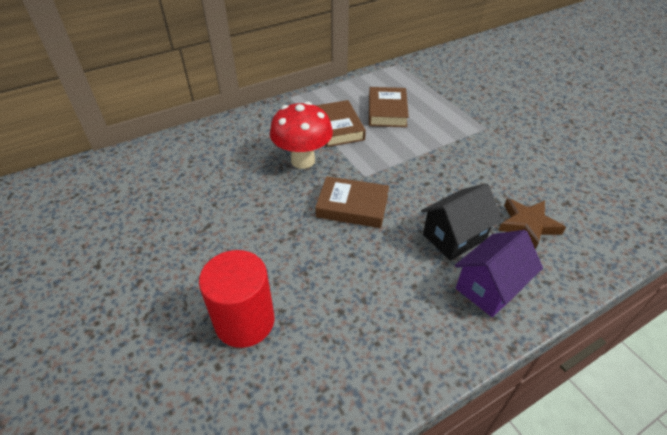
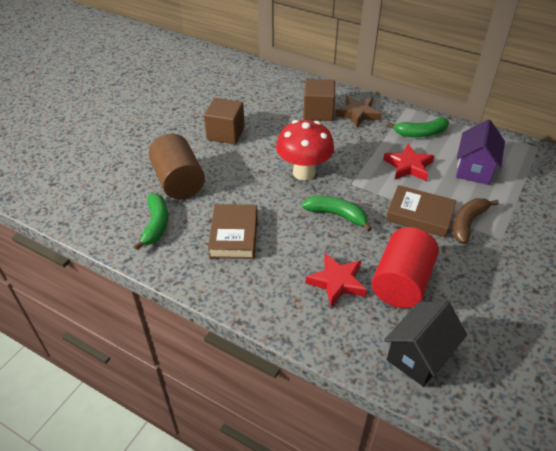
brown banana: none = 0 -> [452,198,499,244] = 1
brown book: [315,100,366,147] [315,176,389,228] [369,87,409,127] = 3 -> [208,204,258,259] [386,185,456,238] = 2
brown cube: none = 0 -> [204,98,245,144] [303,79,335,121] = 2
brown cylinder: none = 0 -> [149,133,205,199] = 1
green banana: none = 0 -> [133,193,168,250] [302,196,372,232] [387,117,449,137] = 3
red star: none = 0 -> [306,253,367,307] [383,144,434,181] = 2

